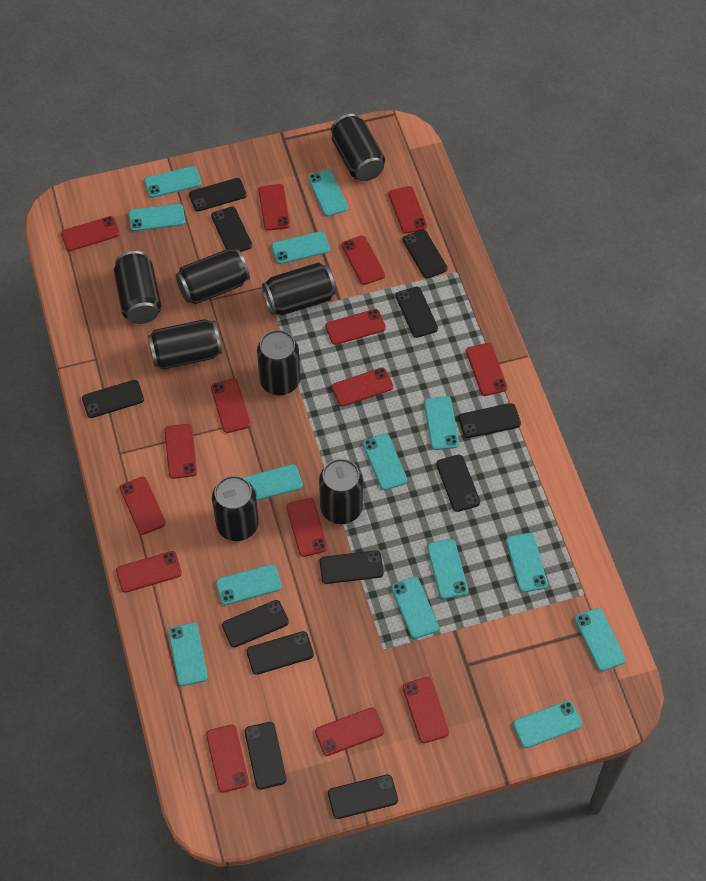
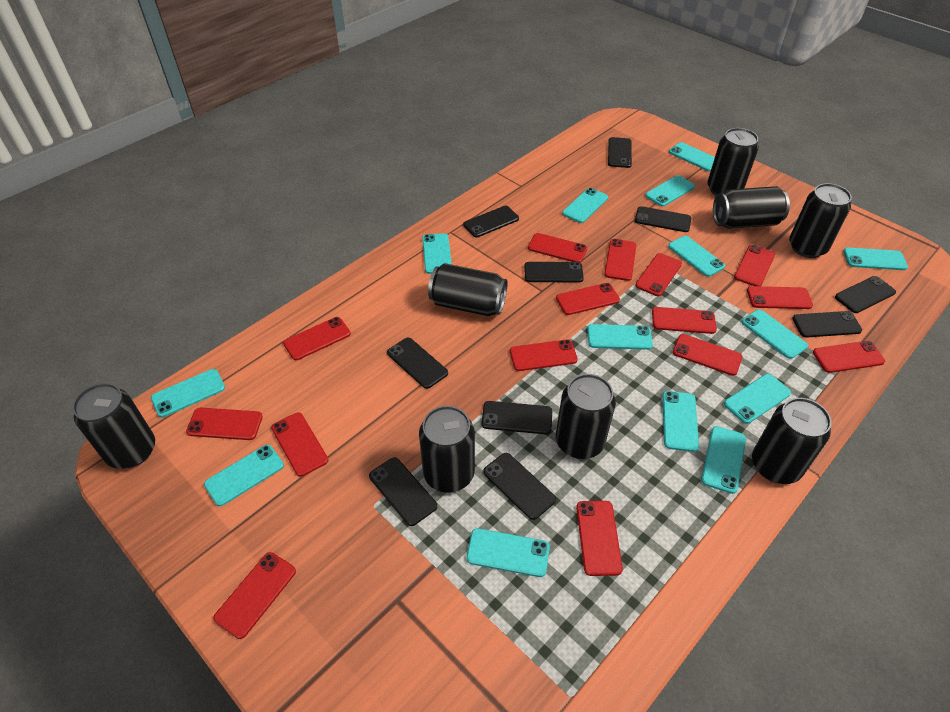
black phone: [82,380,144,418] [189,178,247,211] [211,207,252,252] [222,600,289,647] [245,722,287,789] [246,631,314,675] [320,550,384,584] [328,774,398,819] [396,287,438,338] [403,230,448,279] [436,455,480,512] [458,403,521,438] = 12 -> [369,457,437,526] [387,338,448,389] [463,206,519,237] [482,401,552,434] [483,453,556,520] [524,262,584,282] [608,137,632,168] [635,206,691,232] [792,311,862,337] [835,276,896,313] = 10

